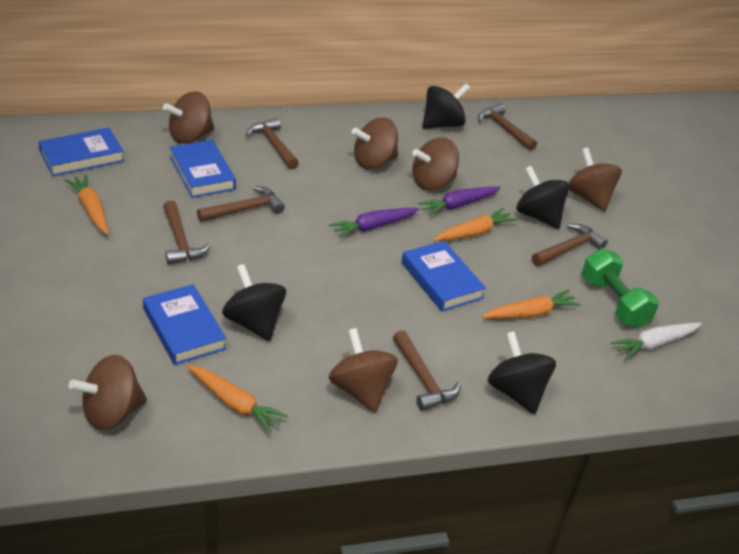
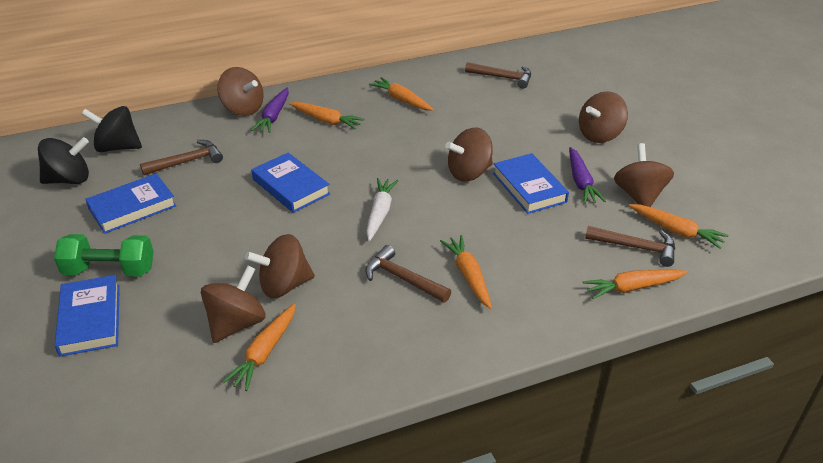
black spinning top: [222,264,286,341] [423,83,470,129] [488,331,556,414] [517,166,569,229] = 4 -> [38,137,89,184] [82,106,142,152] = 2
brown hammer: [163,200,211,265] [197,186,285,222] [246,118,299,170] [393,330,461,411] [478,103,537,151] [532,224,608,266] = 6 -> [140,140,223,175] [365,245,451,302] [465,62,531,89] [585,226,675,267] = 4
orange carrot: [65,174,109,235] [187,365,288,433] [433,208,517,241] [482,289,581,319] = 4 -> [222,303,296,391] [289,102,365,129] [369,77,434,111] [440,235,492,309] [583,270,687,299] [628,204,729,249] = 6

